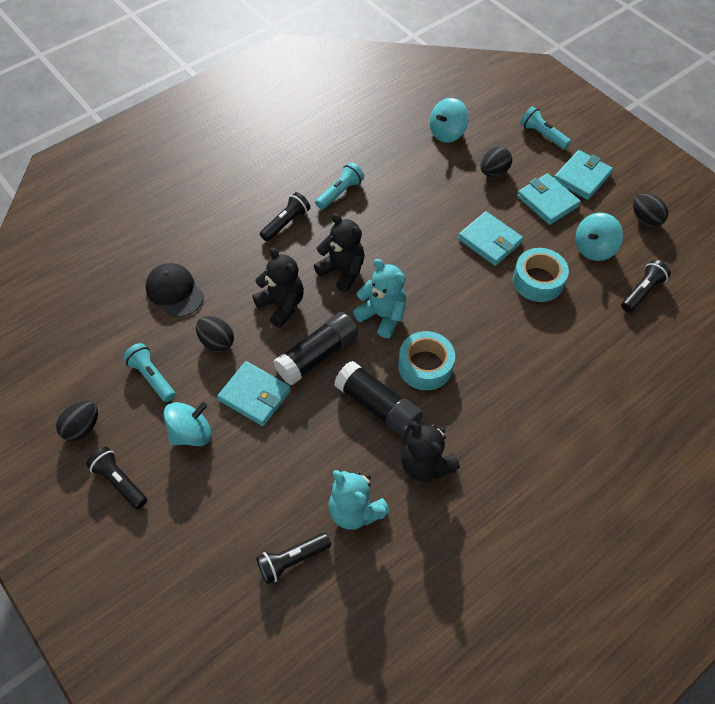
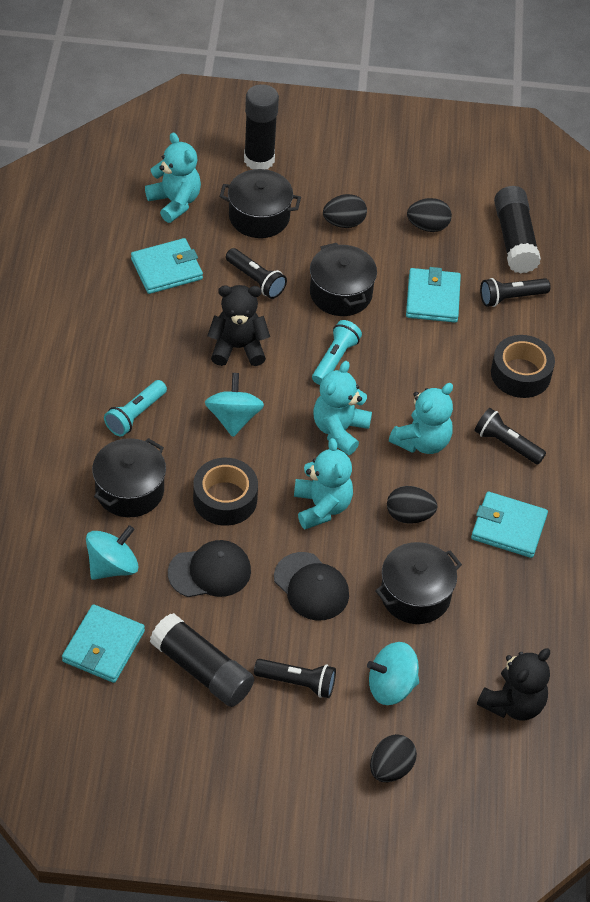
black cap: [145,263,204,317] = 1 -> [168,540,251,597] [274,552,349,620] = 2
black glue stick: [273,312,358,385] [334,361,423,438] = 2 -> [150,613,254,707] [244,84,279,169] [494,186,541,274] = 3
black pot: none = 0 -> [92,438,166,517] [219,169,301,238] [310,243,377,316] [375,542,462,624] = 4
black tape: none = 0 -> [193,458,258,526] [491,335,555,398] = 2
black teddy bear: [252,247,304,328] [314,213,365,292] [402,421,460,482] = 3 -> [207,285,270,366] [477,648,550,721] = 2
turquoise flashlight: [123,343,176,402] [315,162,364,210] [520,106,571,150] = 3 -> [104,380,167,436] [312,320,362,385] = 2
turquoise tape: [398,331,455,390] [513,248,569,302] = 2 -> none = 0
turquoise teddy bear: [329,470,390,530] [353,259,406,338] = 2 -> [145,133,201,223] [294,438,353,529] [313,361,372,455] [389,383,453,454] = 4

